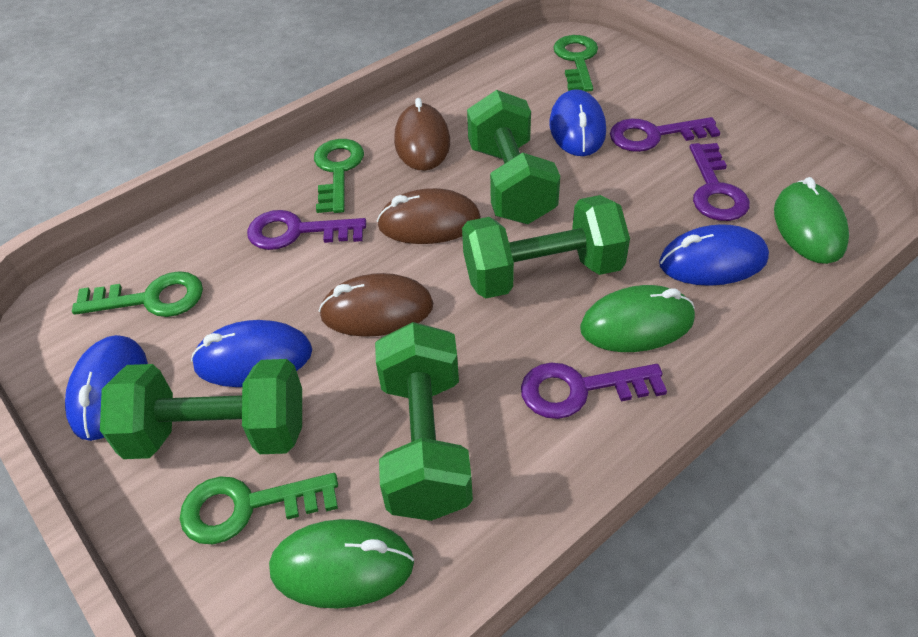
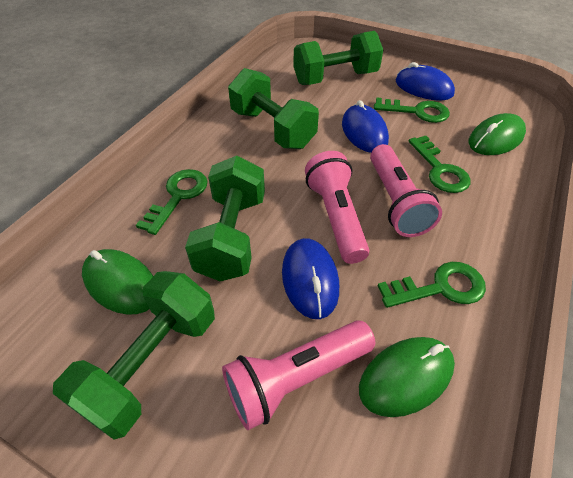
blue mouse: [65,335,148,441] [191,320,312,387] [549,89,606,156] [659,224,769,286] = 4 -> [282,238,339,319] [342,100,389,153] [396,62,455,101] = 3
brown mouse: [319,273,433,337] [377,188,481,244] [394,98,450,171] = 3 -> none = 0
pink flashlight: none = 0 -> [222,320,375,430] [305,151,369,264] [370,144,442,237] = 3
purple key: [247,210,366,250] [521,362,667,419] [610,117,720,152] [690,143,750,221] = 4 -> none = 0

